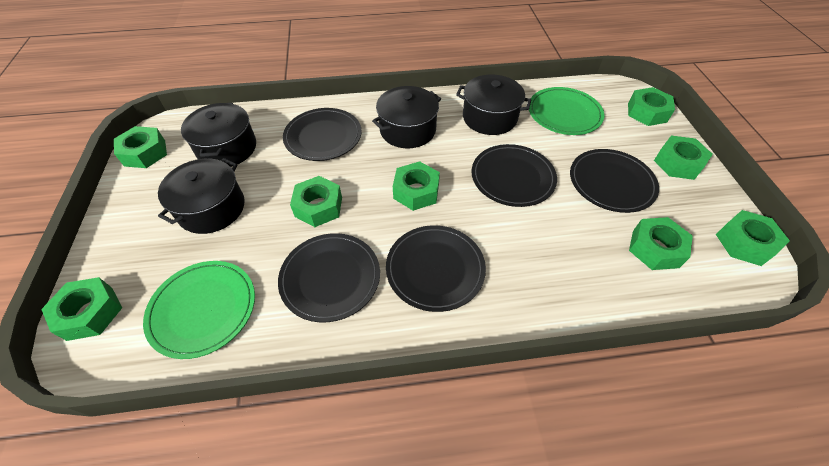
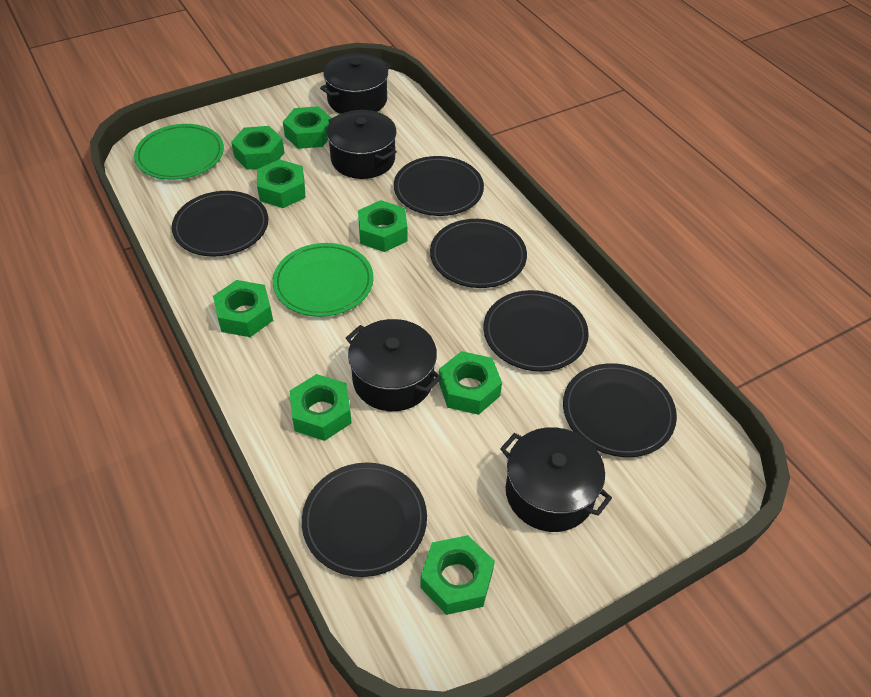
black plate: [278,233,380,322] [283,108,362,161] [386,225,486,312] [472,144,557,207] [570,149,659,213] = 5 -> [172,191,268,257] [302,463,427,577] [394,156,484,216] [430,219,527,288] [484,290,589,371] [563,363,677,457] = 6

